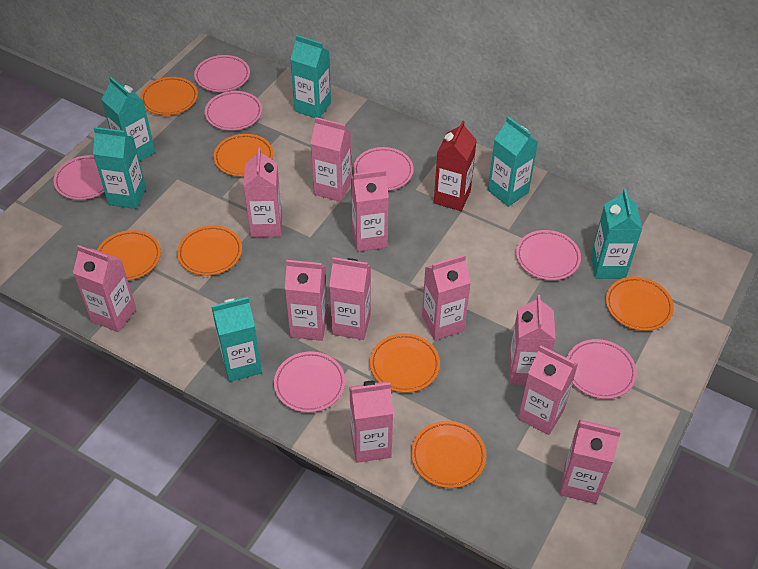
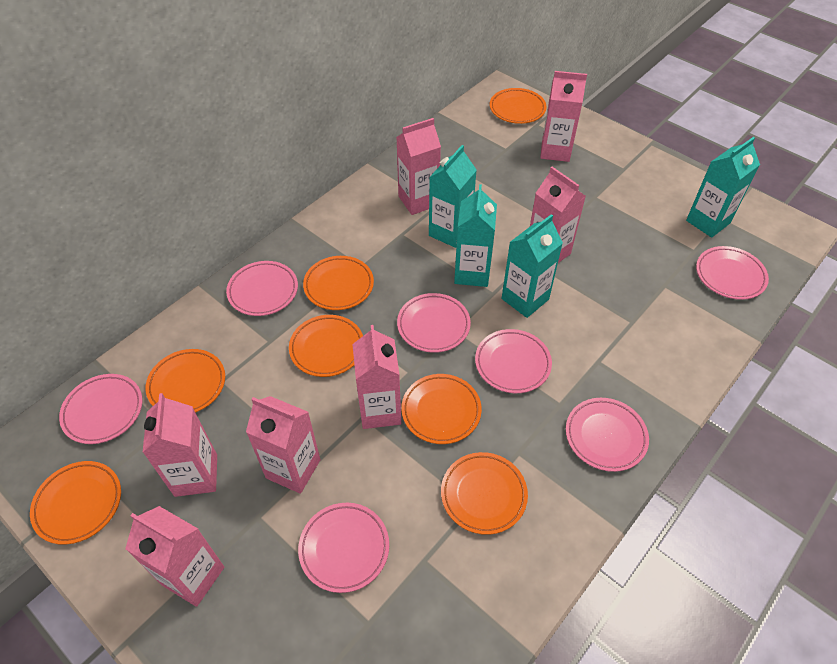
pink carton: [73,245,136,332] [243,148,282,237] [285,260,328,341] [310,117,351,202] [329,257,371,340] [349,381,393,463] [351,170,389,252] [422,255,471,340] [509,295,556,385] [518,345,578,435] [560,419,621,504] = 11 -> [125,506,224,607] [142,393,217,497] [246,396,320,494] [352,325,401,429] [396,118,441,215] [530,167,586,263] [540,71,587,162] = 7
red carton: [434,121,477,211] = 1 -> none = 0
turquoise carton: [93,127,146,209] [101,77,155,161] [212,297,262,382] [290,35,331,118] [488,117,538,207] [591,189,642,279] = 6 -> [429,145,477,248] [454,184,497,287] [502,214,563,318] [686,137,760,238] = 4

